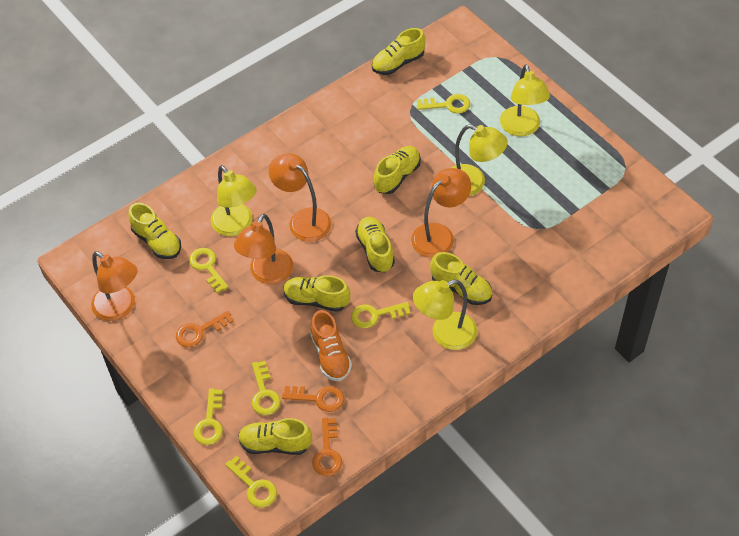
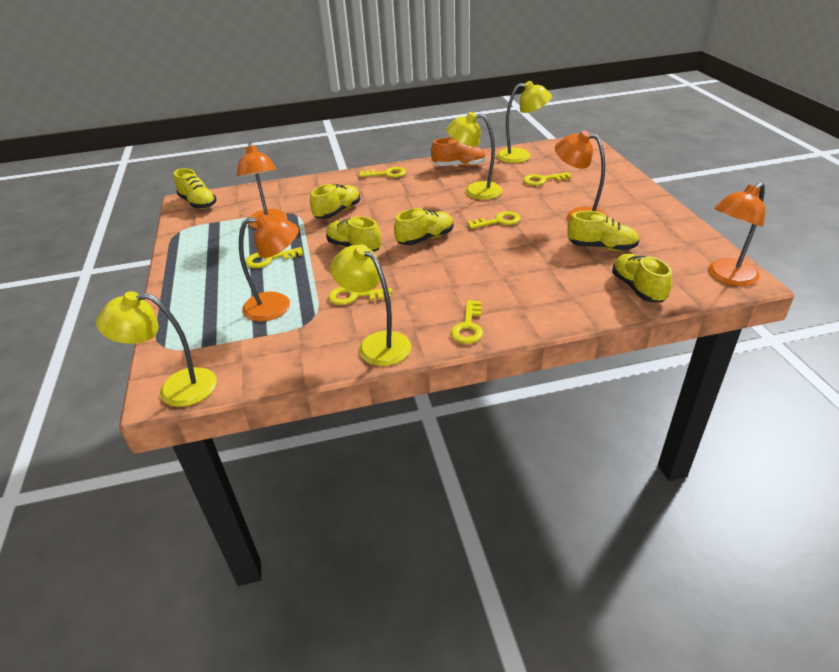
orange key: [176,311,234,347] [282,386,344,412] [312,418,342,476] = 3 -> none = 0
yellow shoe: [128,203,181,259] [238,418,312,455] [284,275,350,312] [355,217,395,272] [372,28,425,75] [374,146,421,194] [430,252,492,305] = 7 -> [174,168,217,209] [310,184,360,219] [326,216,381,252] [394,208,454,245] [567,211,639,251] [612,254,672,302] = 6

